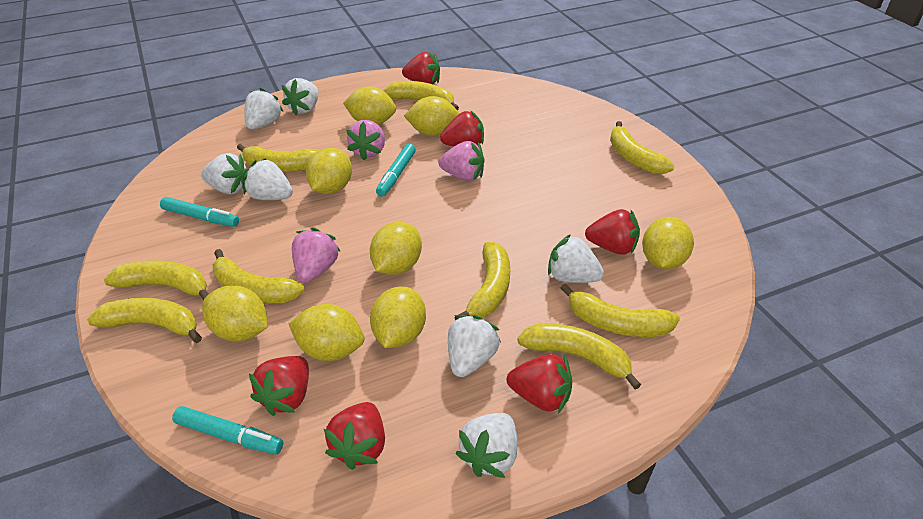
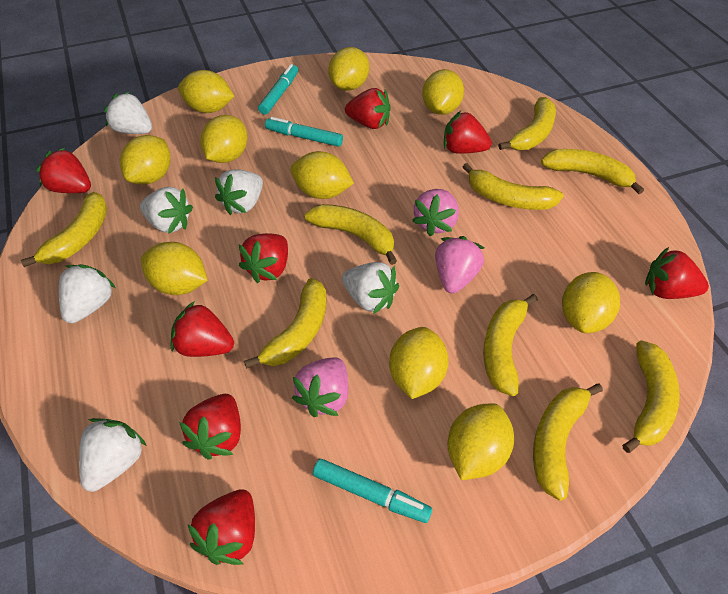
red strawberry: [249,356,309,416] [324,402,385,470] [402,52,440,84] [440,111,484,147] [507,354,572,413] [585,209,640,255] = 6 -> [36,148,91,193] [170,301,234,357] [179,394,241,460] [188,489,255,565] [239,233,288,283] [345,88,391,129] [444,111,492,154] [645,247,709,299] = 8
white strawberry: [201,153,249,194] [244,88,284,130] [244,159,293,200] [282,78,318,115] [448,315,501,377] [455,413,517,478] [548,234,604,283] = 7 -> [59,264,116,323] [79,418,147,492] [104,92,152,134] [140,187,193,234] [215,169,263,215] [342,262,399,314] = 6
yellow lemon: [202,286,268,341] [289,304,365,361] [306,148,352,194] [343,86,396,125] [370,222,422,275] [370,286,426,348] [404,96,460,136] [642,217,694,270] = 8 -> [120,135,171,185] [141,242,208,295] [178,70,234,113] [200,115,248,163] [291,151,354,199] [328,47,369,91] [389,327,449,399] [422,69,464,115] [448,404,514,480] [562,272,620,333] = 10

